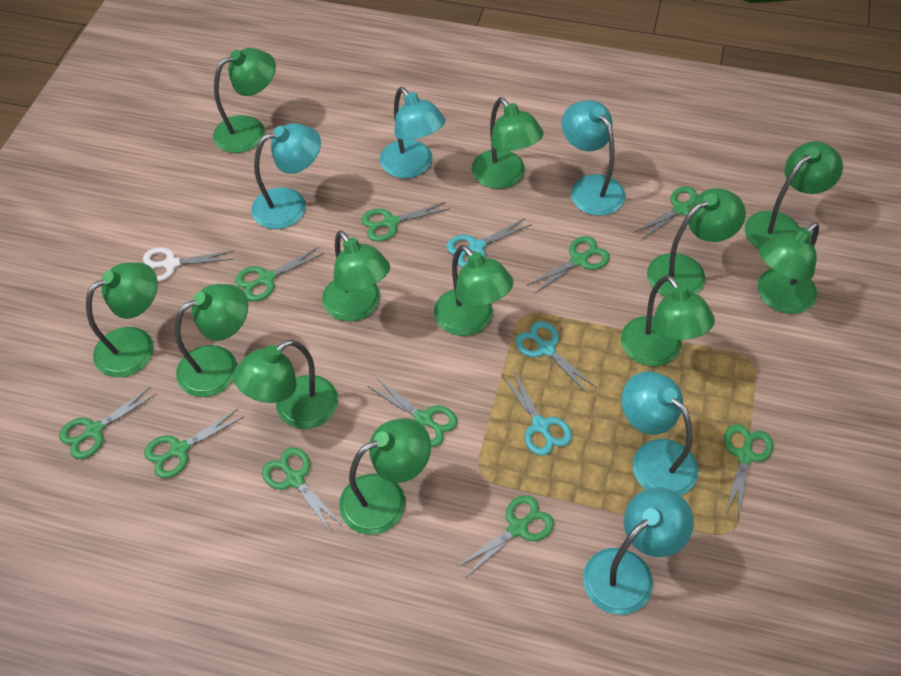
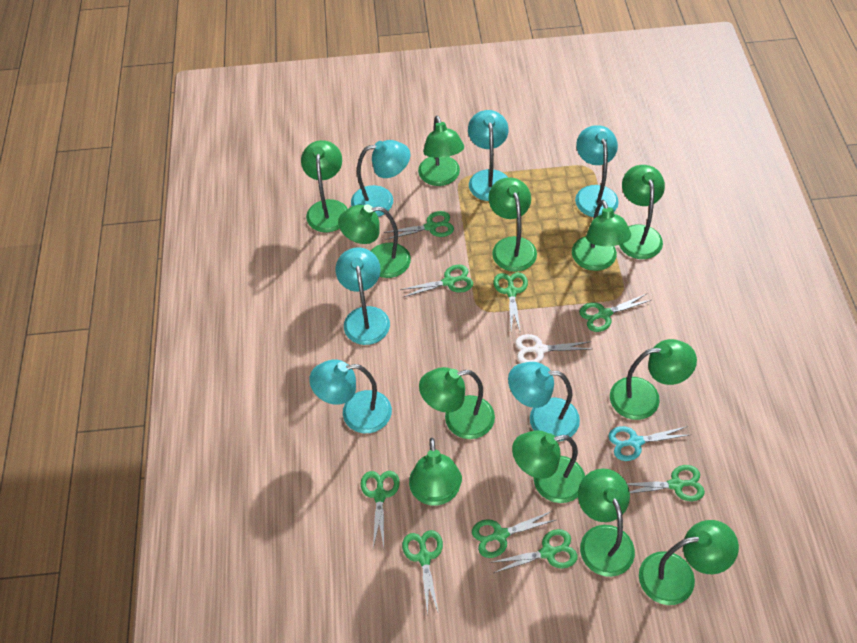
green scissors: [59,387,157,459] [144,409,244,479] [235,247,324,301] [262,447,343,533] [361,202,450,242] [369,378,457,447] [457,495,554,578] [527,236,610,294] [633,186,697,241] [724,424,773,519] = 10 -> [361,471,400,548] [384,211,454,240] [400,265,473,297] [402,530,443,615] [472,511,556,558] [490,529,578,573] [494,272,528,330] [579,294,651,332] [627,465,705,501] = 9
turquoise lamp: [251,123,321,229] [380,87,445,178] [562,100,625,216] [583,487,694,615] [621,371,698,496] = 5 -> [309,360,392,433] [335,247,390,345] [351,140,410,217] [468,110,509,201] [508,362,580,442] [575,125,619,217] = 6
turquoise scissors: [446,218,532,268] [502,370,572,456] [515,321,597,394] = 3 -> [608,426,689,461] = 1

